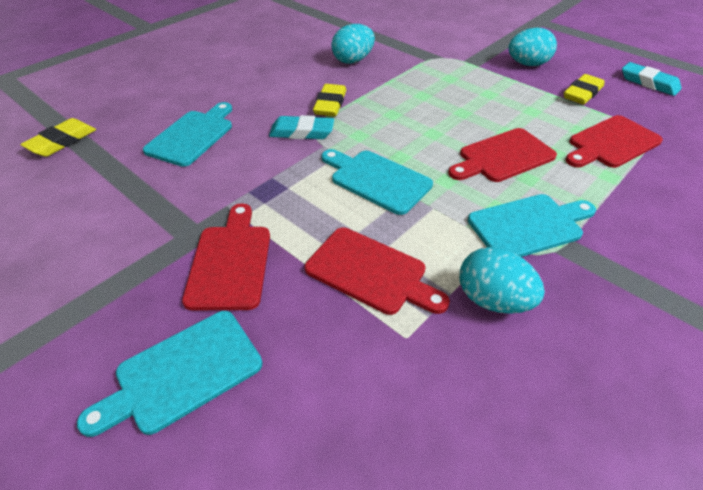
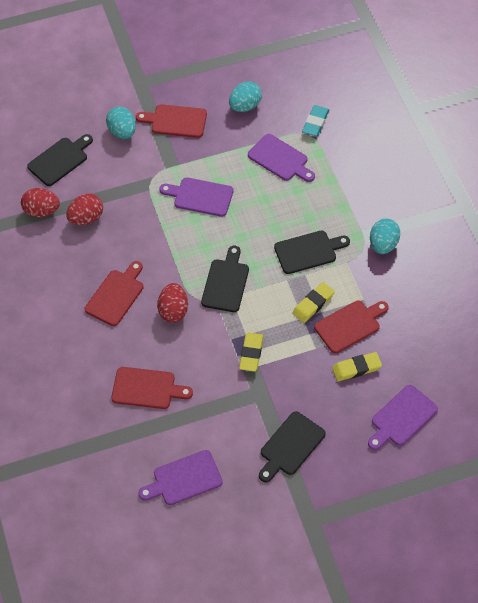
black cutting board: none = 0 -> [27,134,93,186] [201,246,249,312] [259,411,326,482] [274,231,350,274] = 4
purple cutting board: none = 0 -> [138,450,223,505] [159,177,234,217] [248,134,315,182] [368,385,438,450] = 4
red egg: none = 0 -> [21,188,60,217] [66,194,103,225] [157,283,188,323] = 3
turquoise cutting board: [77,311,262,437] [143,102,232,167] [322,149,433,215] [468,194,596,257] = 4 -> none = 0
turquoise eraser: [269,115,334,139] [622,62,682,96] = 2 -> [302,105,329,136] = 1

